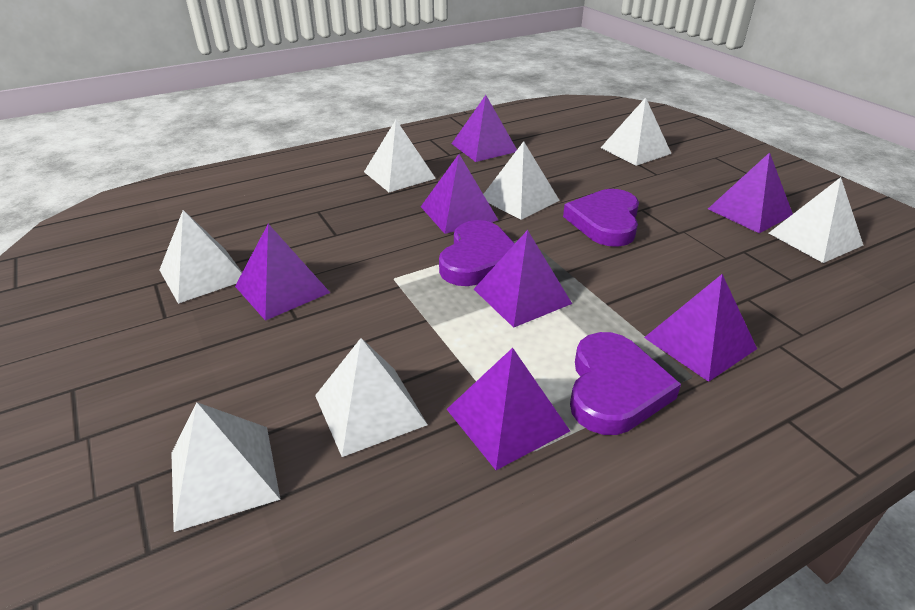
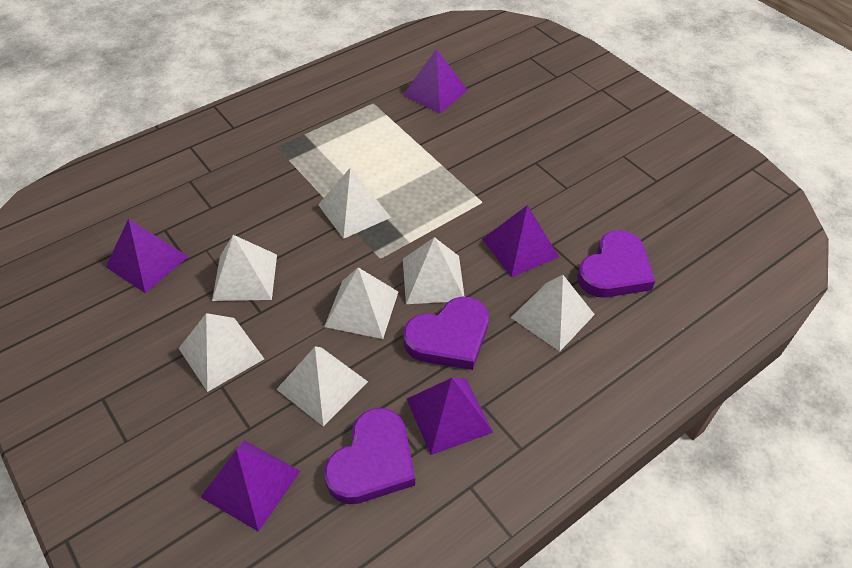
purple pyramid: [235,224,330,321] [421,154,498,234] [447,348,570,470] [451,95,517,162] [474,230,572,328] [644,274,757,382] [708,152,793,233] = 7 -> [106,219,189,293] [200,440,300,532] [403,49,467,113] [407,378,493,455] [482,205,559,277] = 5

